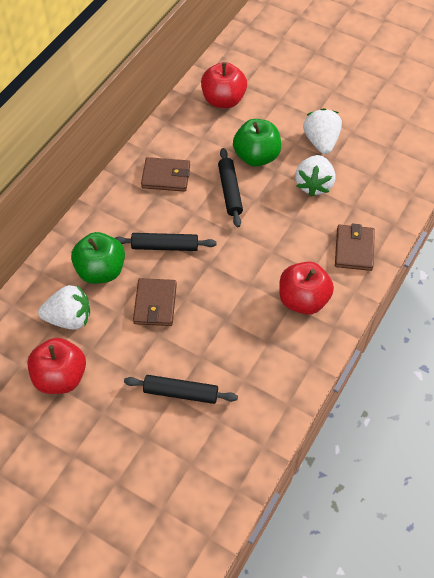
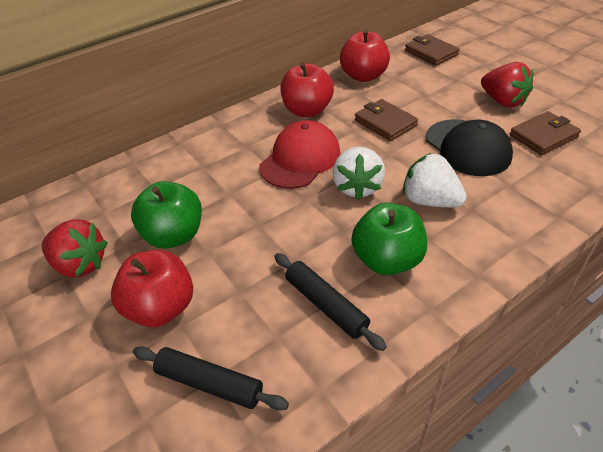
black cap: none = 0 -> [426,119,513,176] = 1
black rolling pin: [115,233,217,251] [124,375,238,404] [218,148,243,228] = 3 -> [133,346,289,411] [275,253,387,351] = 2
red cap: none = 0 -> [260,120,340,189] = 1
red strawberry: none = 0 -> [42,219,108,278] [481,62,533,108] = 2
white strawberry: [38,285,90,329] [295,155,335,197] [303,108,342,154] = 3 -> [332,147,385,200] [403,153,467,207] = 2

